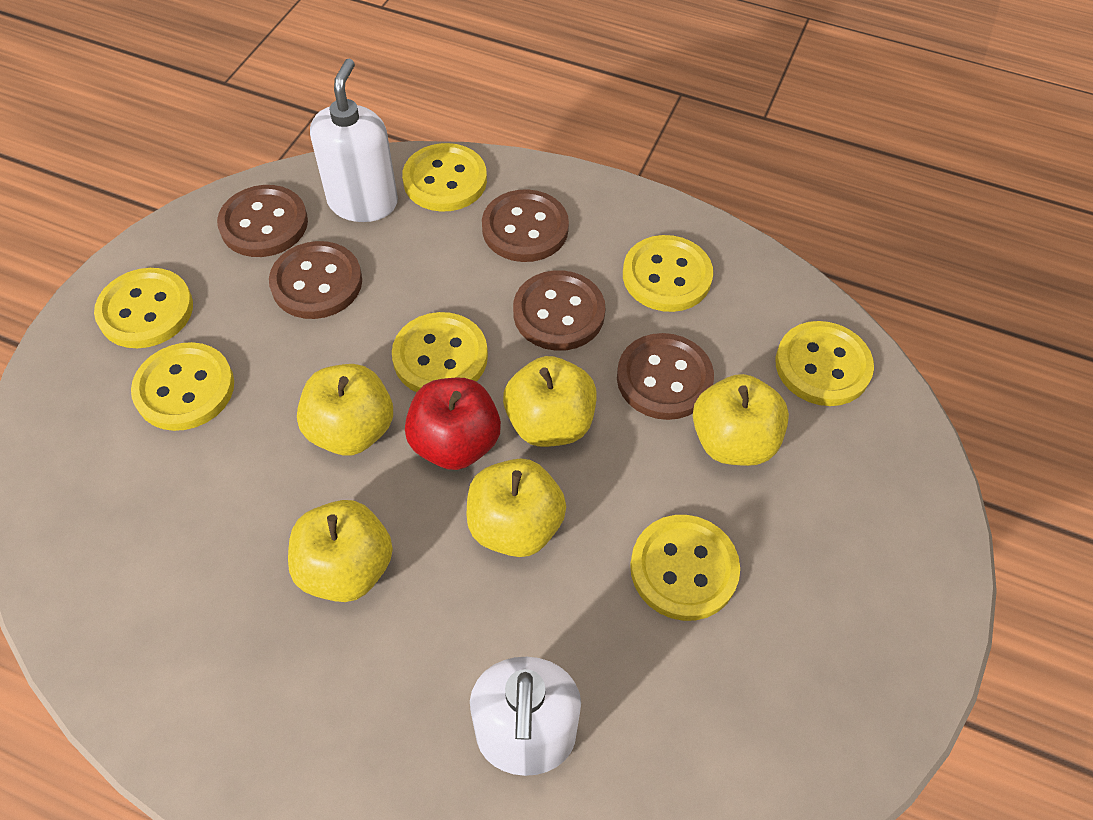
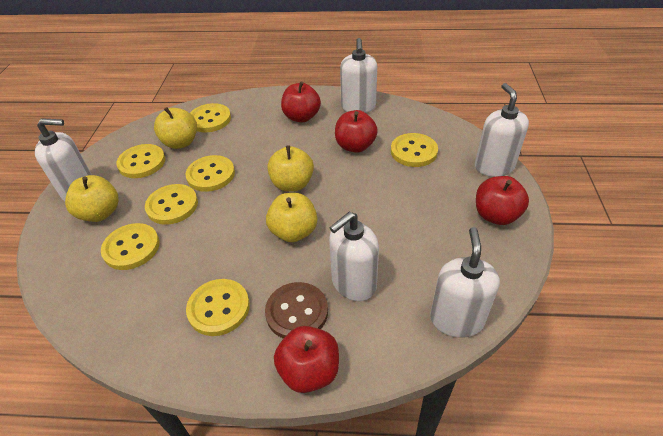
brown button: [217,185,308,257] [269,241,362,319] [482,189,569,262] [513,270,605,351] [617,333,714,420] = 5 -> [265,282,328,339] = 1
red apple: [405,378,501,470] = 1 -> [274,326,339,393] [281,81,321,122] [335,110,378,153] [476,176,529,225] = 4
white soap dispenser: [310,59,398,222] [470,657,581,776] = 2 -> [35,118,92,201] [329,212,379,301] [340,38,377,113] [430,227,500,338] [475,83,529,177] = 5
yellow apple: [288,500,393,602] [297,364,393,456] [467,458,566,557] [503,356,596,447] [693,374,789,466] = 5 -> [65,175,119,222] [154,107,197,149] [266,193,317,242] [267,145,314,191] = 4

